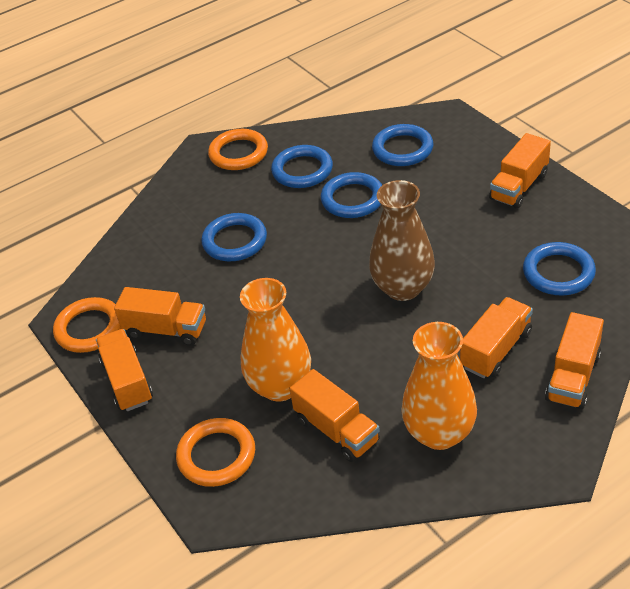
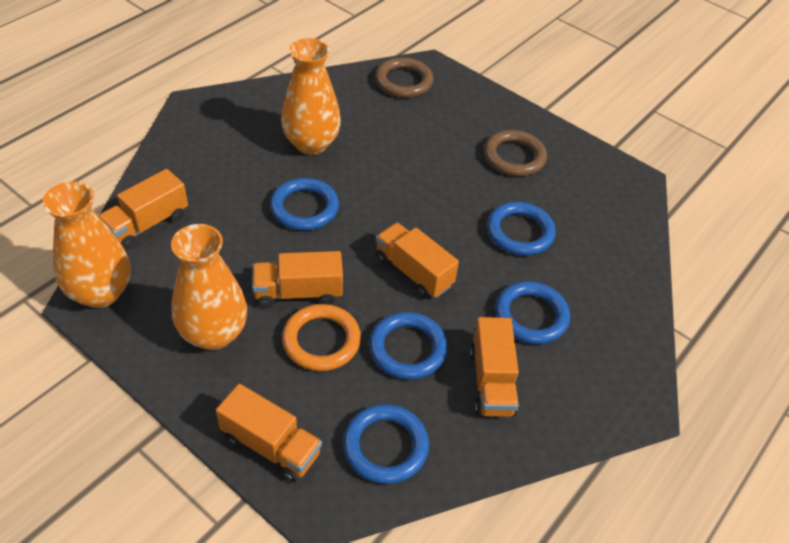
brown ring: none = 0 -> [375,57,433,98] [484,130,547,176] = 2
brown vase: [369,180,435,301] = 1 -> none = 0
orange ring: [53,297,121,353] [176,418,255,487] [208,129,268,170] = 3 -> [282,304,361,371] = 1
orange truck: [96,329,153,411] [114,287,206,346] [289,369,380,462] [460,297,533,378] [489,133,551,209] [545,312,604,409] = 6 -> [99,169,188,249] [216,384,322,482] [252,251,343,308] [376,223,459,298] [470,317,519,417] = 5
orange vase: [240,278,311,401] [401,322,477,450] = 2 -> [42,181,130,308] [171,224,247,350] [281,38,341,155] = 3

